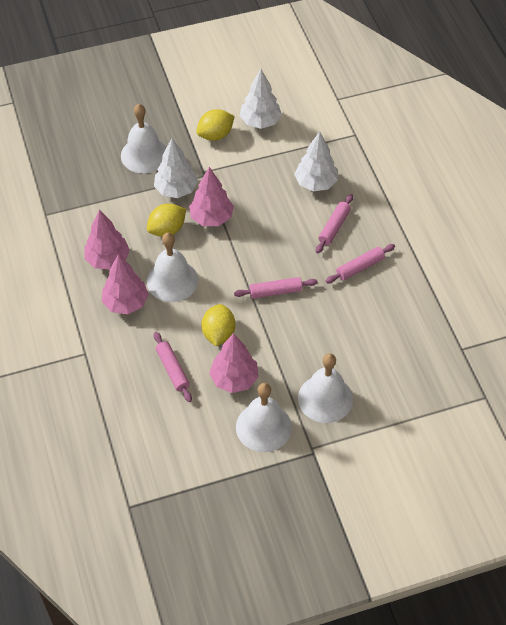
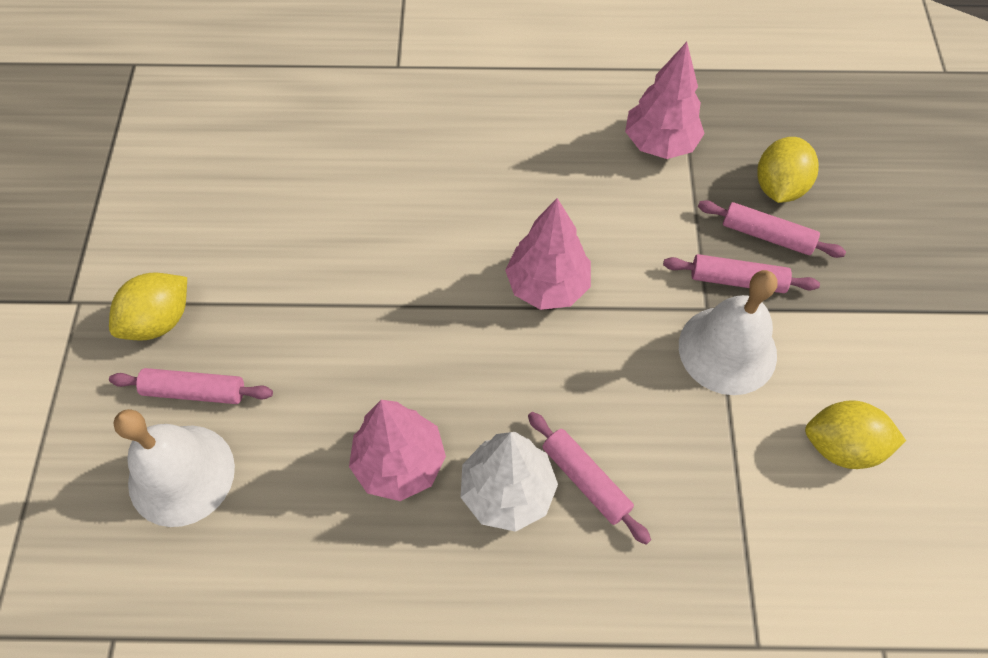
pink tree: [84,210,130,270] [102,254,149,314] [189,167,234,226] [209,333,259,393] = 4 -> [349,400,446,501] [505,198,591,310] [625,42,705,159] = 3
white bell: [121,104,167,173] [147,232,198,302] [236,383,292,452] [298,353,353,423] = 4 -> [114,409,235,527] [679,270,778,395] = 2
white tree: [154,138,198,198] [240,69,282,129] [294,131,338,191] = 3 -> [460,432,558,532] = 1

